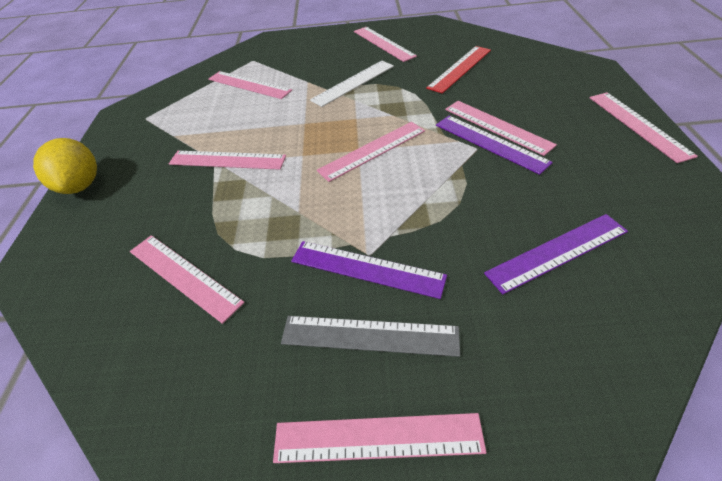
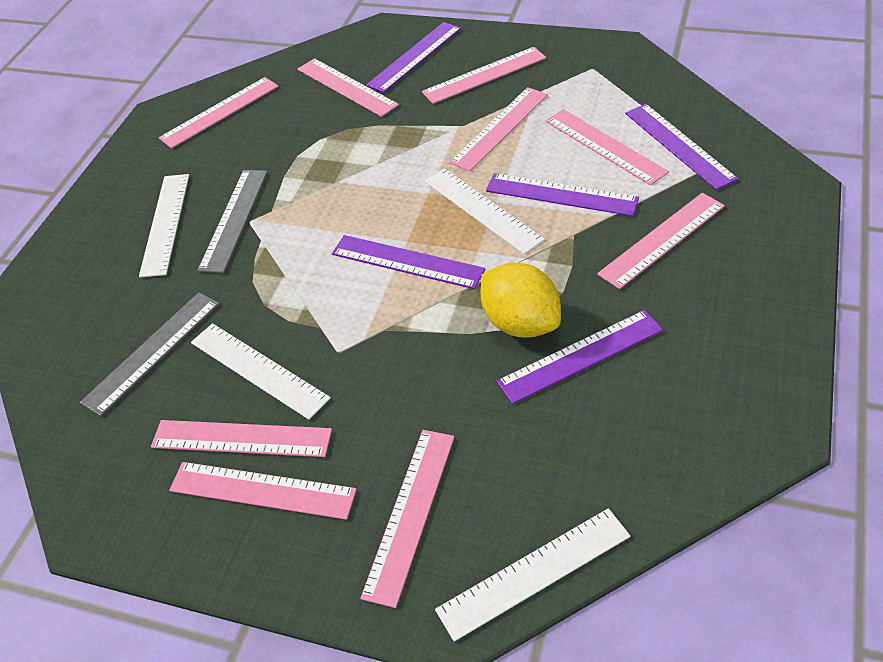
grey ruler: [281,316,460,357] = 1 -> [80,292,219,416] [197,170,267,273] = 2
pink ruler: [130,235,245,324] [169,151,286,170] [208,71,292,99] [273,413,487,463] [317,122,425,182] [354,27,417,62] [445,101,557,156] [590,93,698,163] = 8 -> [151,420,332,457] [159,77,279,148] [169,462,357,520] [298,58,399,117] [360,430,454,608] [422,47,546,104] [449,87,548,171] [546,109,669,185] [597,193,725,289] = 9
purple ruler: [291,241,447,299] [436,116,553,175] [484,214,628,294] = 3 -> [332,235,485,289] [366,22,461,93] [486,173,639,216] [496,310,663,404] [625,104,738,190] = 5
red ruler: [426,46,491,94] = 1 -> none = 0
white ruler: [310,61,394,107] = 1 -> [139,174,189,277] [191,323,331,420] [425,168,545,254] [435,508,630,641] = 4

